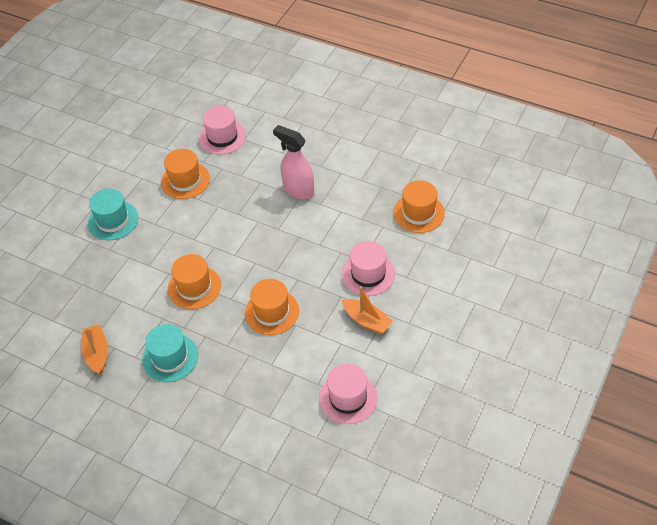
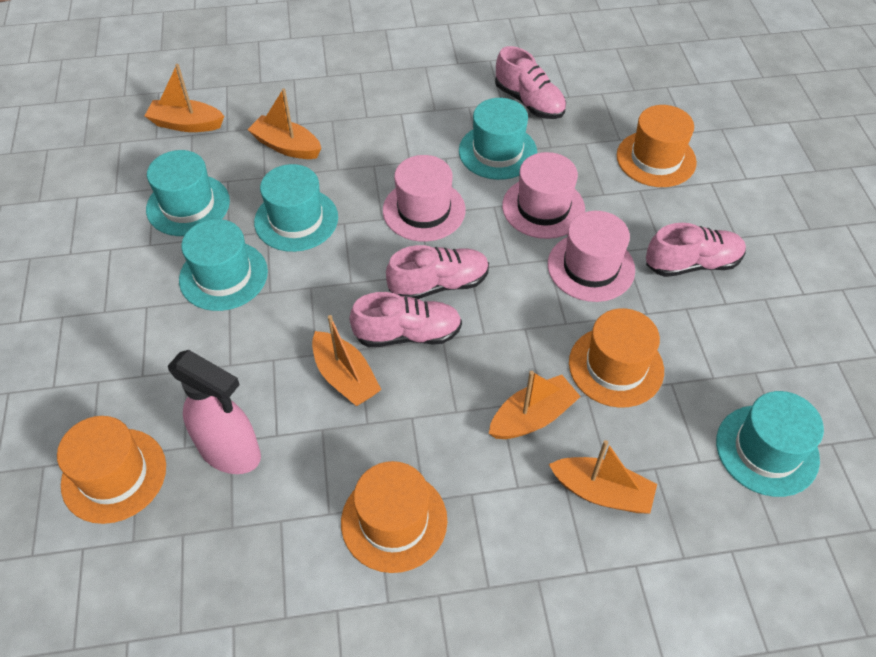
orange boat: [81,324,108,375] [342,286,393,334] = 2 -> [145,64,224,132] [247,88,321,159] [312,315,382,406] [489,371,581,439] [549,440,657,514] = 5
pink shoe: none = 0 -> [350,292,462,347] [386,245,489,299] [495,46,566,119] [646,223,746,277] = 4
turquoise hat: [88,188,138,240] [142,324,198,382] = 2 -> [146,150,230,236] [179,219,268,311] [254,164,338,252] [459,98,537,180] [716,391,824,497] = 5

